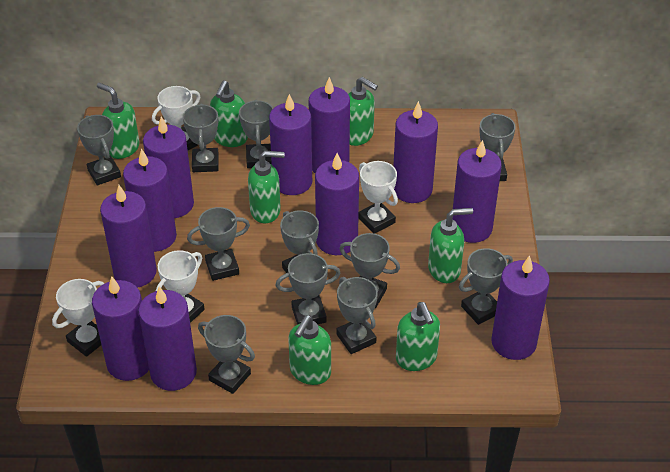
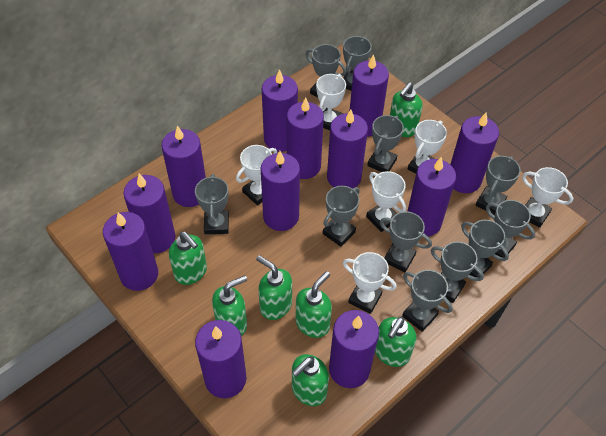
purple candle: [92,276,149,381] [100,185,157,288] [123,148,177,252] [138,286,197,391] [143,116,194,218] [269,94,312,195] [309,77,350,173] [315,153,359,255] [393,101,438,203] [453,140,502,243] [491,255,550,360] = 11 -> [103,212,158,291] [123,174,176,253] [161,126,206,207] [195,320,246,398] [261,151,300,231] [262,69,298,152] [287,97,324,179] [327,110,368,189] [329,310,379,388] [349,54,389,137] [407,157,456,237] [450,113,499,193] = 12
white trophy: [52,279,104,357] [152,86,200,150] [156,250,205,323] [358,161,398,234] = 4 -> [236,145,277,205] [316,74,346,130] [343,252,397,314] [366,171,406,232] [408,120,447,174] [522,167,573,228] = 6

